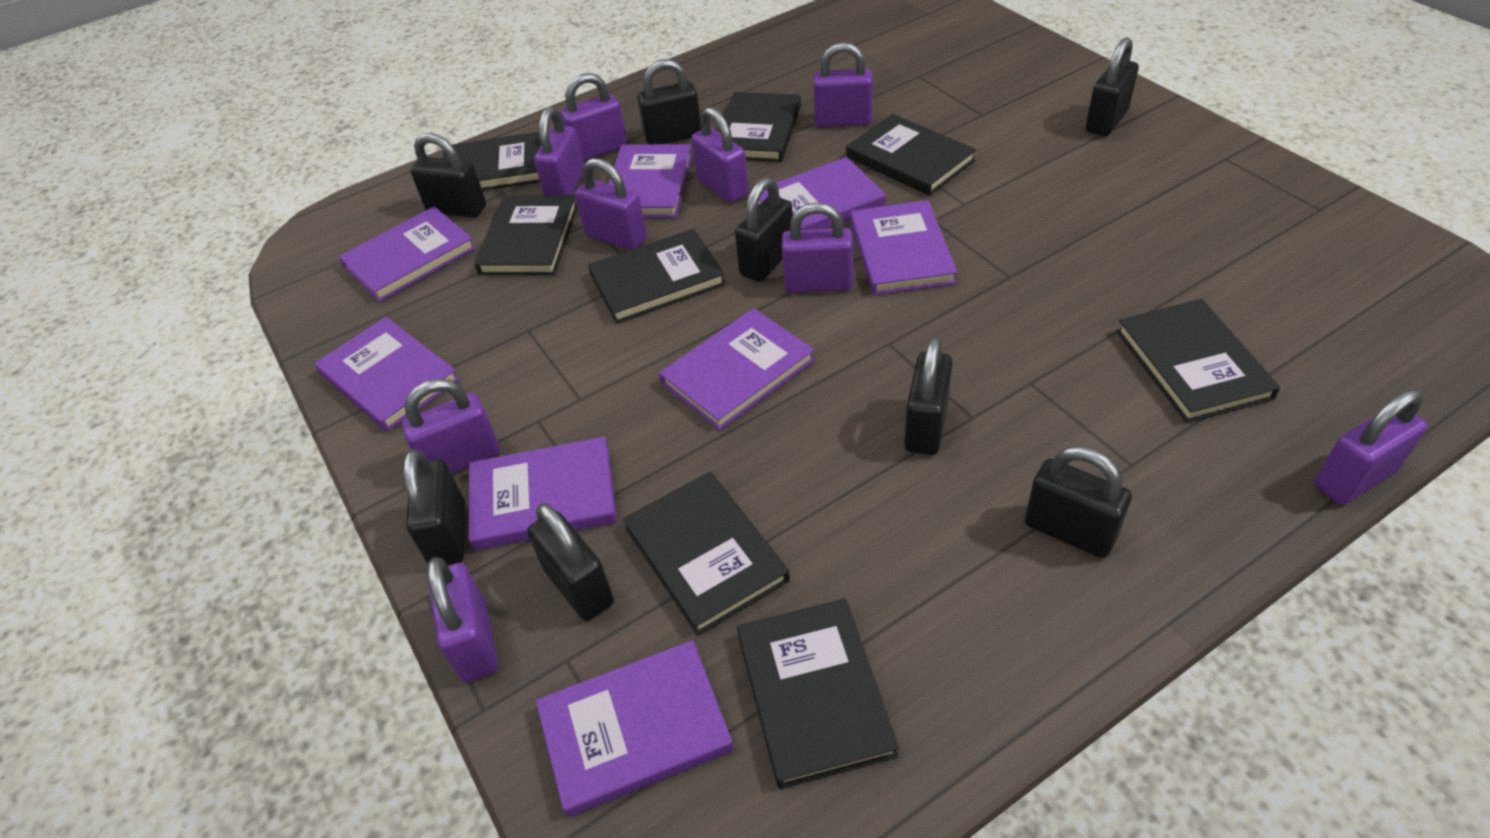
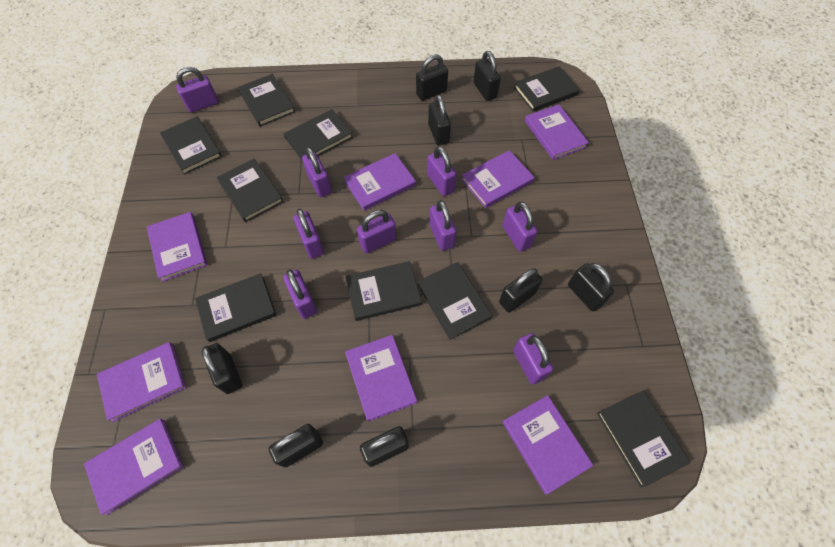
black book: [443,132,541,191] [475,195,578,275] [588,229,726,324] [623,472,790,635] [718,92,801,162] [737,598,899,789] [846,114,976,196] [1116,299,1280,423] = 8 -> [160,116,222,175] [195,273,276,342] [217,159,283,222] [238,74,295,127] [283,109,353,161] [345,261,422,321] [418,262,492,340] [514,66,580,112] [597,390,690,487] = 9

